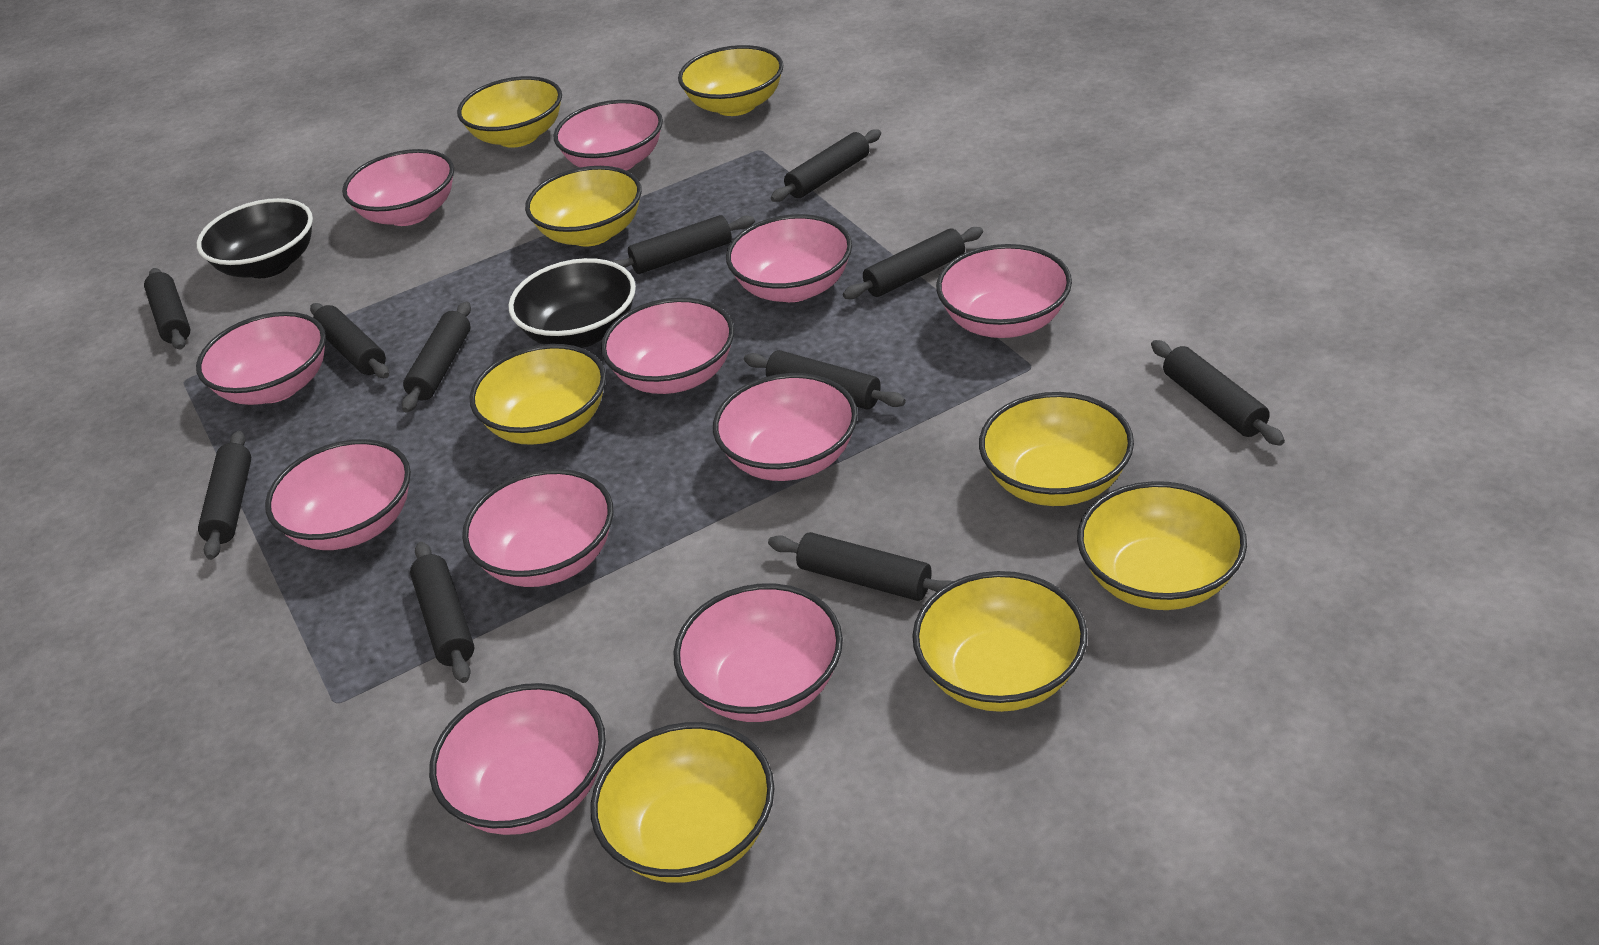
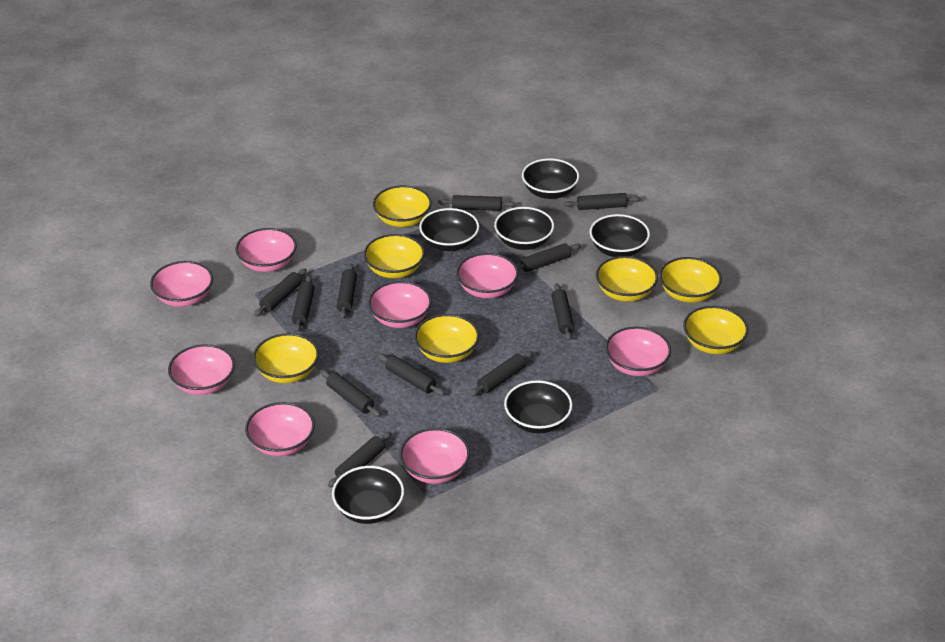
black bowl: [197,198,313,278] [508,258,636,348] = 2 -> [332,466,404,524] [419,208,479,251] [494,207,554,250] [504,380,573,433] [522,158,579,199] [590,214,650,257] = 6
pink bowl: [196,312,326,405] [265,439,411,550] [342,149,454,226] [429,683,606,835] [462,469,613,587] [553,100,663,171] [601,298,734,394] [673,583,843,722] [713,373,858,481] [726,214,852,302] [936,244,1072,338] = 11 -> [150,261,213,307] [168,344,235,395] [236,228,297,272] [245,402,315,456] [368,281,432,328] [399,428,470,484] [456,253,518,298] [605,327,671,376] = 8
yellow bowl: [457,76,562,148] [470,344,606,445] [525,166,642,247] [590,722,775,883] [678,45,783,116] [912,571,1087,712] [979,392,1134,506] [1077,481,1247,610] = 8 -> [253,333,319,383] [364,234,425,278] [373,185,432,227] [414,314,479,363] [596,256,658,302] [659,257,722,303] [683,306,748,354] = 7

